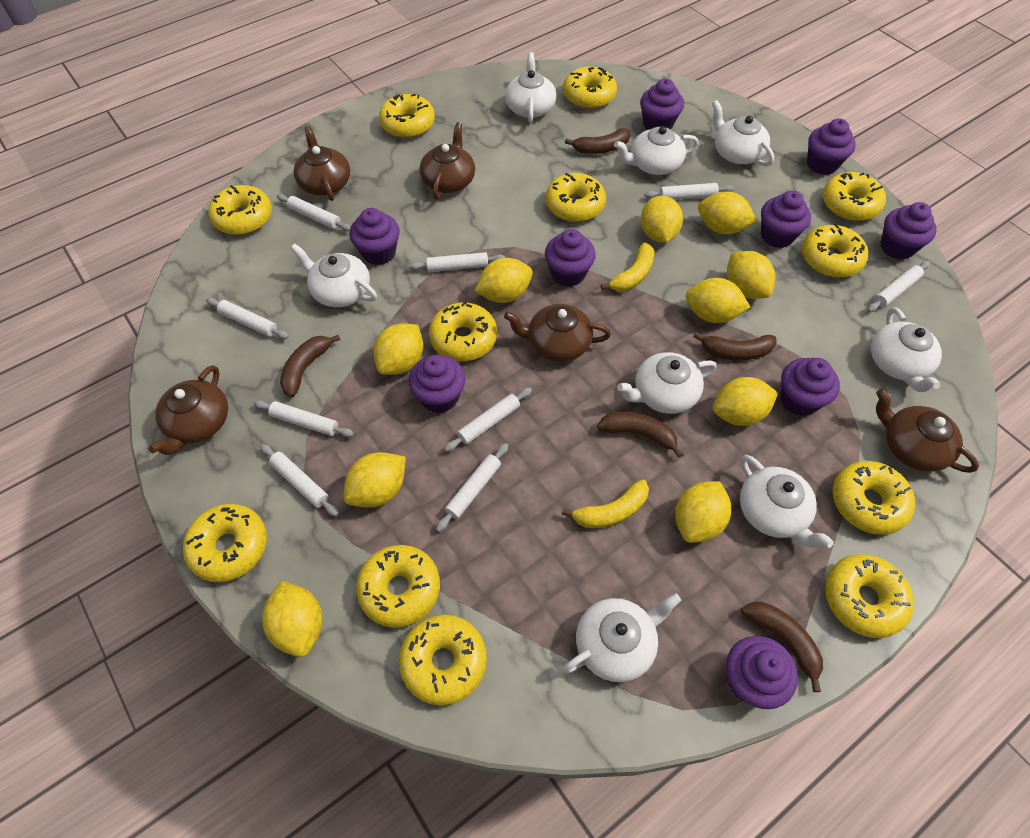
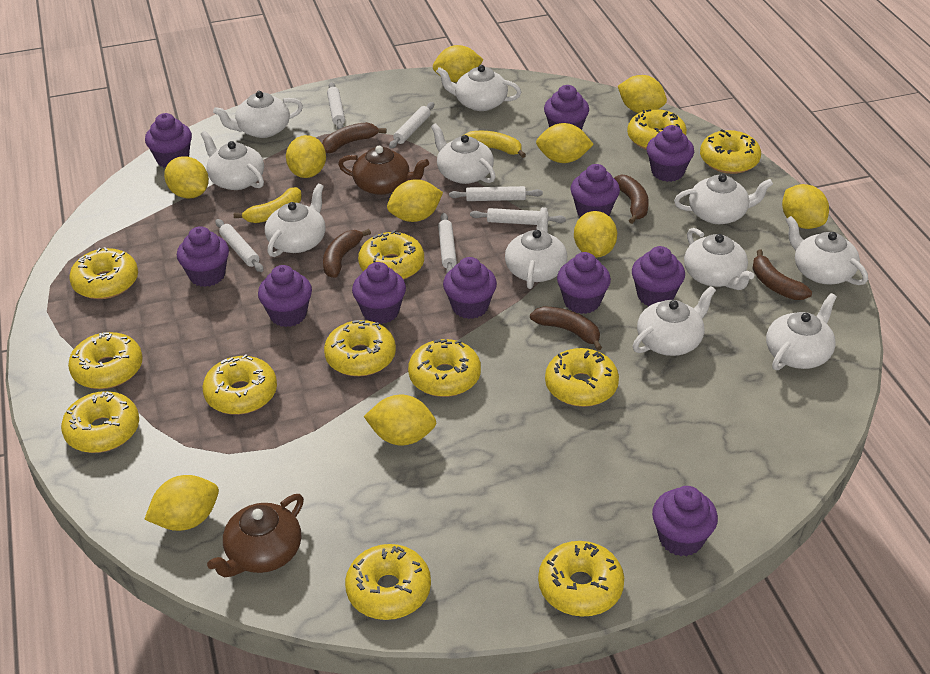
brown teapot: [148,365,228,455] [293,125,350,201] [420,122,475,199] [504,304,611,362] [876,389,979,473] = 5 -> [207,494,304,577] [338,146,429,195] = 2
purple cupcake: [350,208,400,265] [408,355,465,413] [545,229,596,287] [640,78,684,130] [726,636,798,709] [761,191,811,248] [780,358,840,416] [807,118,856,175] [880,202,937,260] = 9 -> [145,113,192,168] [177,226,229,287] [258,265,312,327] [352,262,406,324] [443,257,497,319] [544,85,589,130] [557,252,611,314] [570,164,620,217] [632,246,685,306] [647,125,694,182] [652,486,718,556] = 11
white rolling pin: [206,298,289,339] [253,400,354,437] [260,444,338,516] [277,194,351,231] [409,252,505,272] [436,443,509,532] [444,387,532,452] [644,183,734,200] [867,261,930,312] = 9 -> [216,219,264,272] [327,82,345,130] [389,102,434,148] [438,213,457,273] [449,186,543,201] [470,208,566,225] = 6
white teapot: [290,243,377,307] [505,52,557,123] [563,593,681,682] [614,126,699,175] [617,352,717,414] [712,100,774,166] [740,455,834,548] [871,307,942,392] = 8 -> [201,131,264,190] [213,91,303,138] [265,184,325,257] [431,123,496,184] [436,65,521,111] [505,207,567,289] [633,286,716,356] [674,174,773,224] [684,228,754,290] [766,293,837,370] [786,216,868,285] = 11

